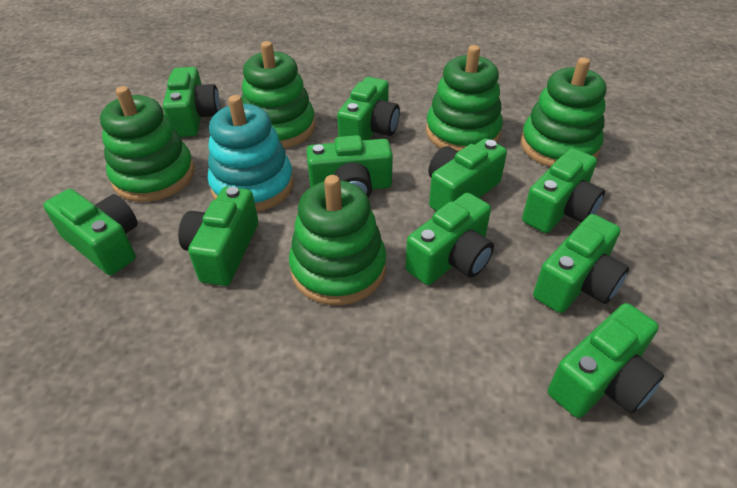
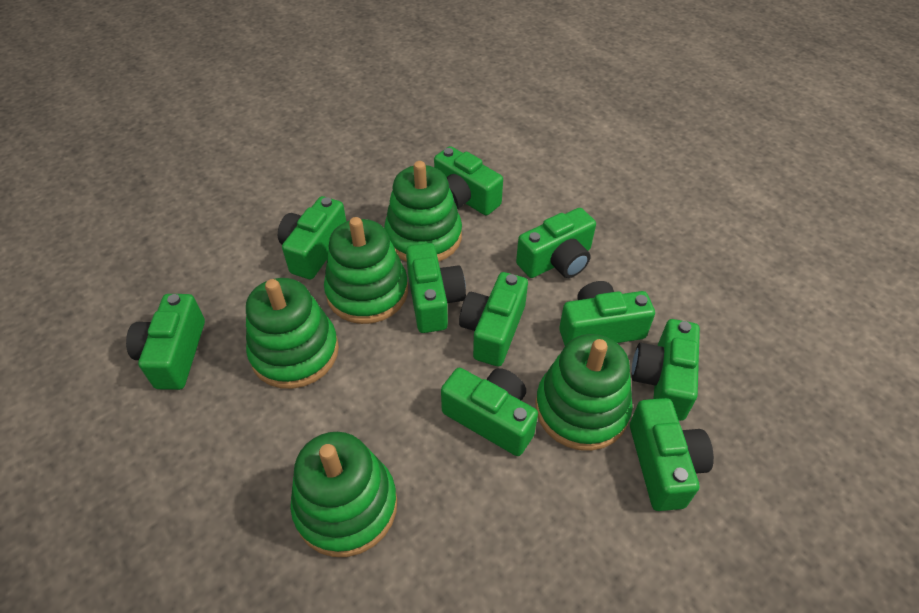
turquoise stacking toy: [208,95,294,212] = 1 -> none = 0

